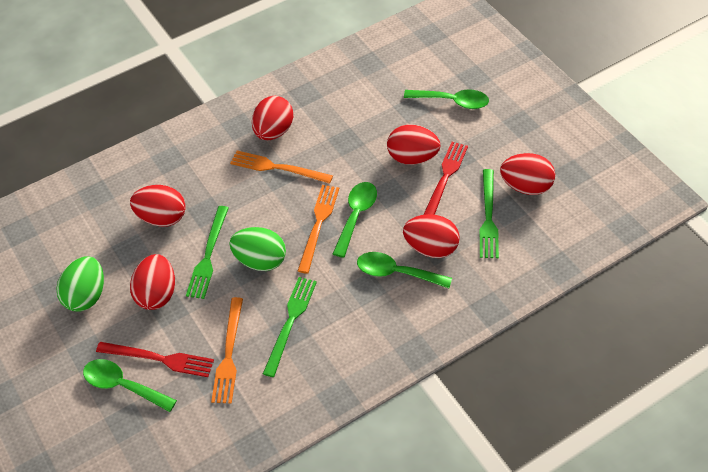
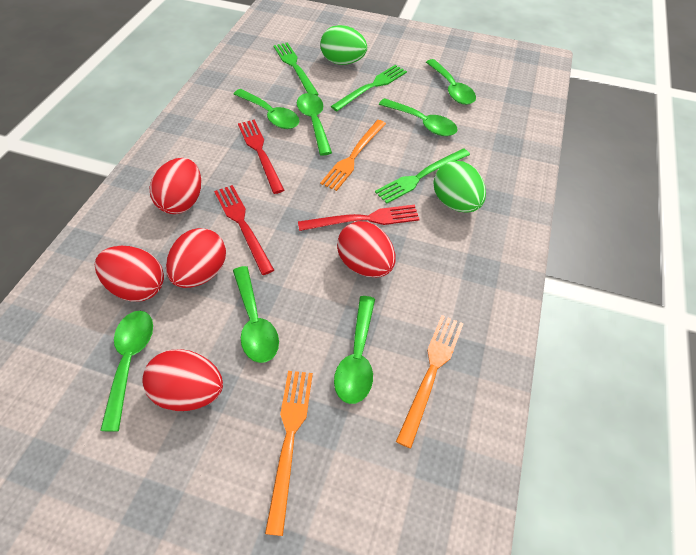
green spoon: [83,359,177,412] [333,182,377,258] [357,252,452,288] [404,89,489,109] = 4 -> [100,311,153,432] [233,266,279,363] [234,89,299,129] [297,93,332,156] [334,296,375,404] [379,98,458,136] [426,59,476,105] = 7
red egg: [130,185,186,227] [130,254,175,310] [252,96,293,140] [387,125,440,165] [403,214,460,258] [500,153,555,195] = 6 -> [95,246,164,302] [142,349,223,411] [149,158,201,214] [166,228,226,288] [337,221,395,277] = 5
red fork: [96,342,214,377] [423,142,468,215] = 2 -> [214,185,274,275] [238,120,284,194] [298,205,420,231] = 3

